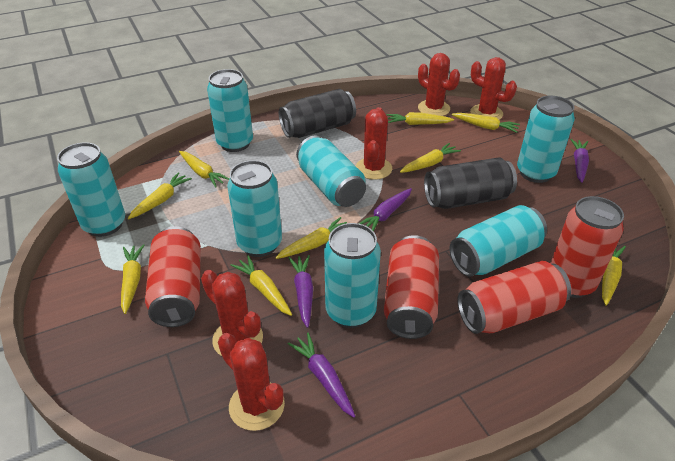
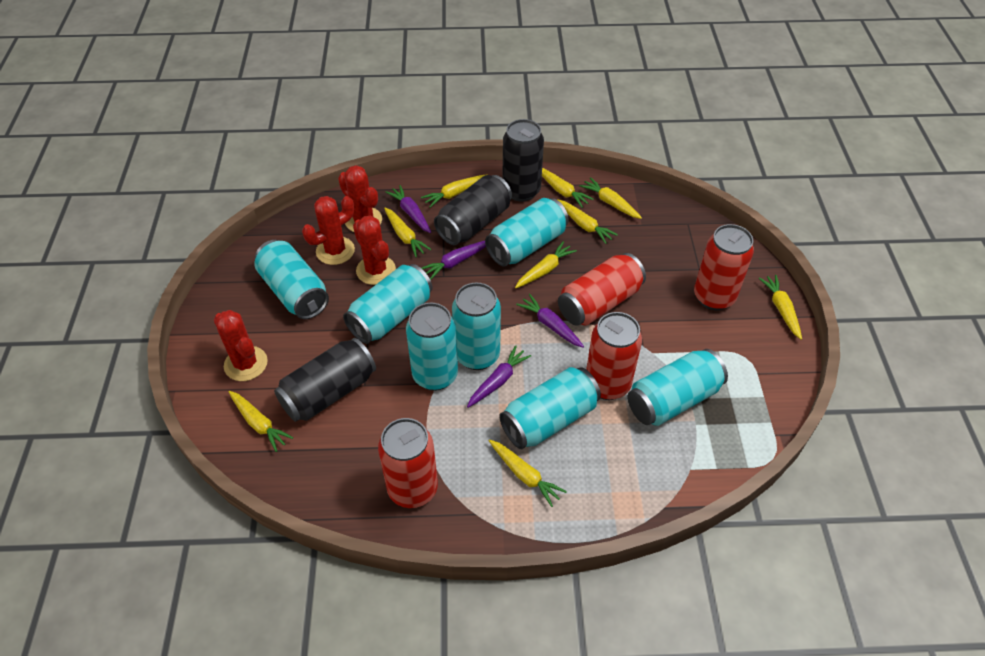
black can: [279,89,356,138] [424,157,517,209] = 2 -> [274,338,376,422] [434,175,512,245] [502,119,544,202] = 3
red cactus: [201,270,263,356] [218,333,285,431] [356,107,392,180] [418,53,460,116] [470,57,517,120] = 5 -> [214,310,268,381] [302,196,355,265] [338,165,382,232] [353,216,396,285] = 4

